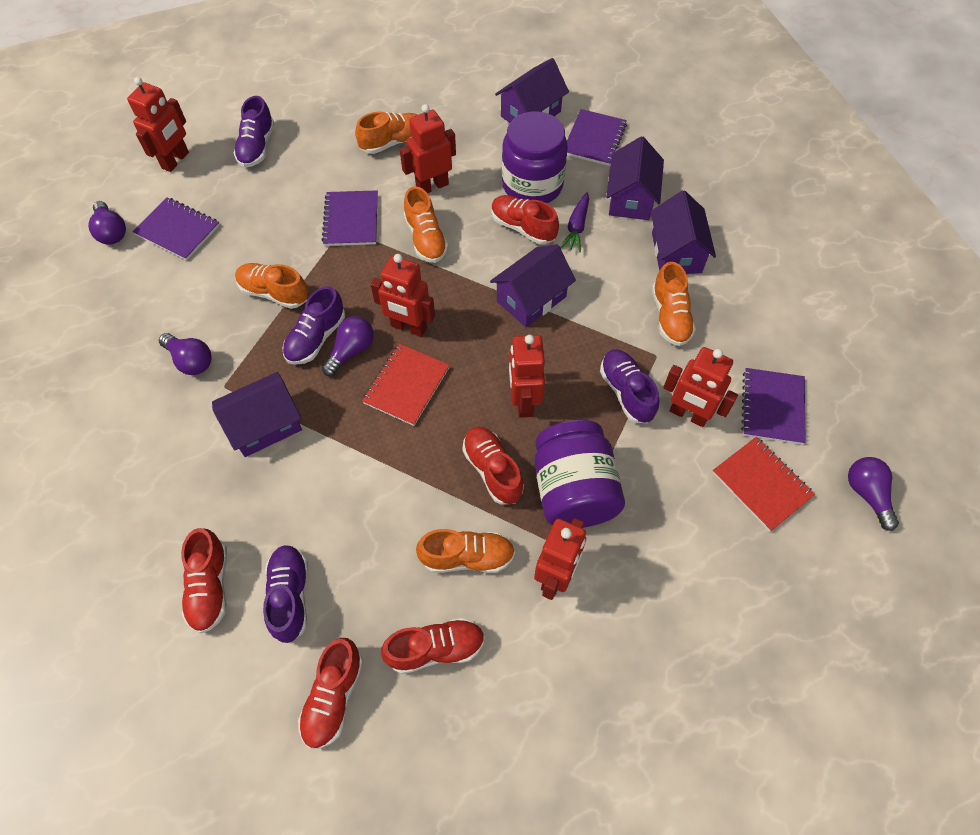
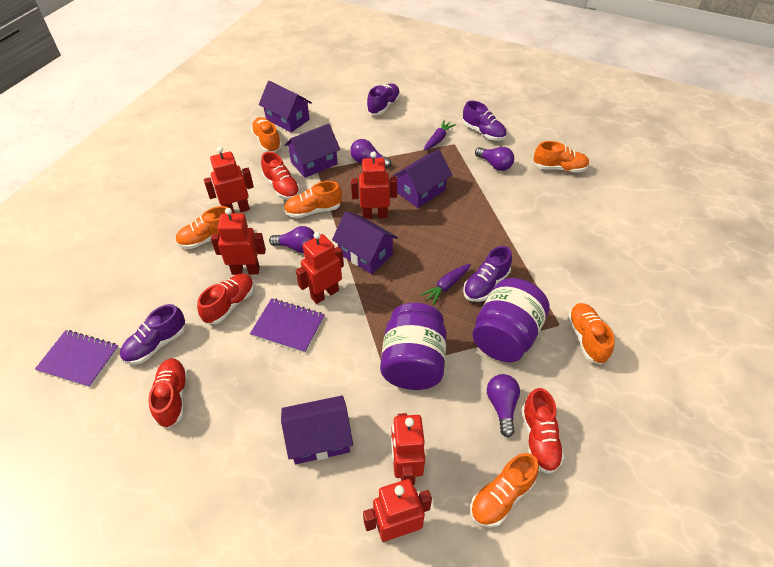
orange shoe: [235,263,308,309] [355,112,417,154] [404,186,448,263] [416,529,515,573] [652,262,696,346] = 5 -> [175,206,233,249] [251,117,282,153] [284,181,342,218] [471,453,539,528] [533,141,589,173] [567,303,615,364] = 6
purple carrot: [560,192,589,252] = 1 -> [421,264,471,305] [424,120,456,151] = 2
purple notebook: [133,197,220,260] [322,190,378,246] [567,109,627,166] [741,368,806,445] = 4 -> [35,330,119,388] [250,298,325,353] = 2
red notebook: [362,344,450,426] [712,437,815,532] = 2 -> none = 0
red shoe: [181,528,227,634] [298,638,363,749] [381,617,485,674] [462,426,524,505] [491,195,559,245] = 5 -> [148,358,188,428] [197,274,254,324] [261,152,300,200] [521,388,565,474] = 4

